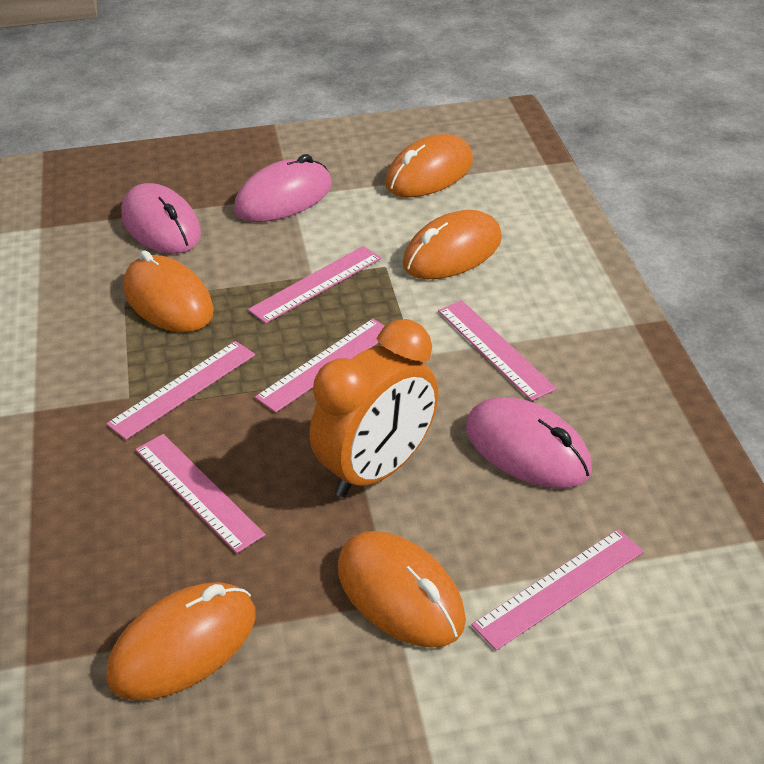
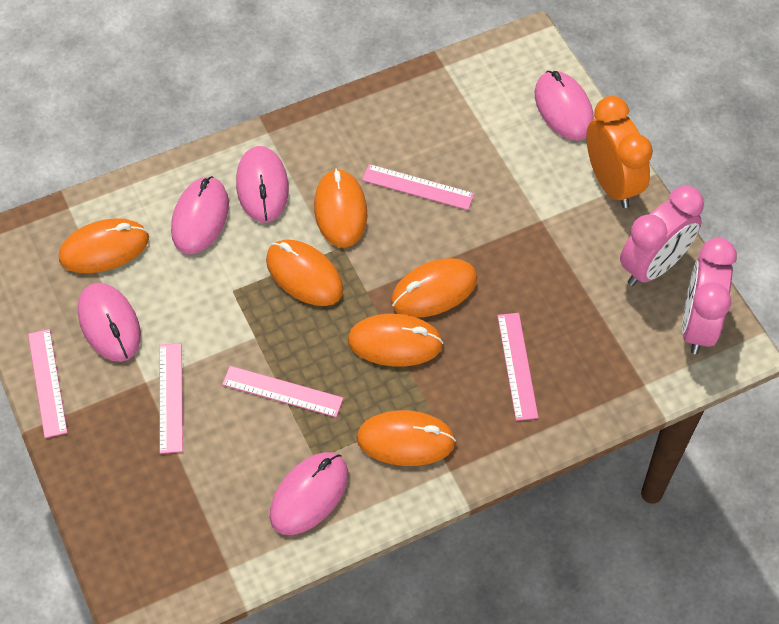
orange mouse: [106,582,255,700] [123,250,214,333] [338,531,466,648] [385,134,473,197] [403,210,502,279] = 5 -> [59,218,149,273] [266,239,343,306] [314,168,367,248] [348,314,444,367] [357,410,456,466] [391,258,477,318] = 6
pink clock: none = 0 -> [620,186,704,286] [682,238,737,354] = 2
pink mouse: [121,183,201,254] [234,154,332,222] [466,397,592,488] = 3 -> [78,283,141,362] [171,176,229,254] [236,146,289,223] [270,452,348,535] [535,71,594,141] = 5
pink ruler: [106,341,255,440] [136,434,265,553] [248,246,381,324] [255,319,385,413] [438,300,557,401] [471,529,644,651] = 6 -> [28,329,68,438] [159,343,183,454] [222,366,344,417] [362,164,474,210] [497,313,539,421] = 5

